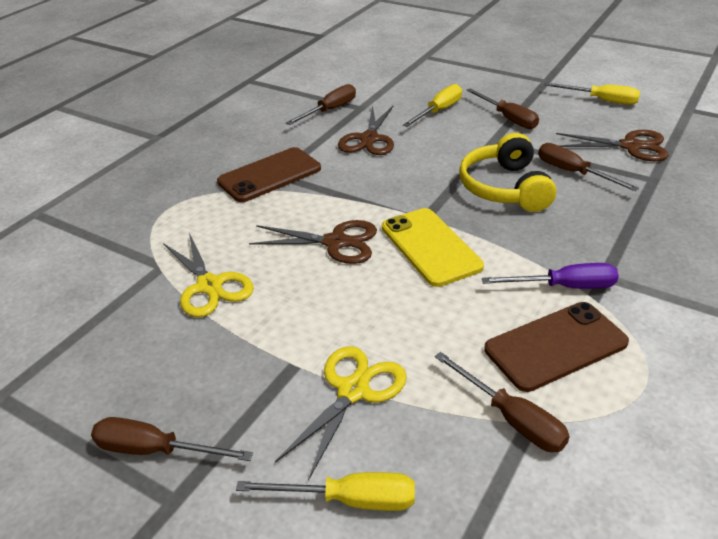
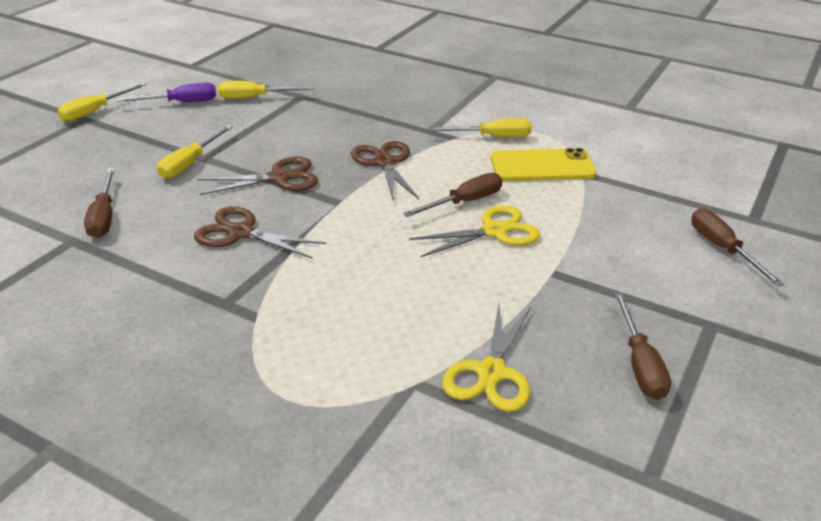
brown phone: [217,147,321,202] [484,302,629,392] = 2 -> none = 0
brown screwdriver: [91,417,253,461] [286,84,356,125] [435,352,570,452] [466,88,539,129] [538,143,639,191] = 5 -> [84,168,115,238] [403,173,502,217] [614,293,671,400] [691,208,784,286] = 4
yellow headphones: [459,133,556,212] = 1 -> none = 0
yellow screwdriver: [236,472,415,511] [403,84,462,127] [544,82,640,105] = 3 -> [57,82,147,122] [157,125,233,179] [218,81,314,99] [429,118,532,137] = 4

